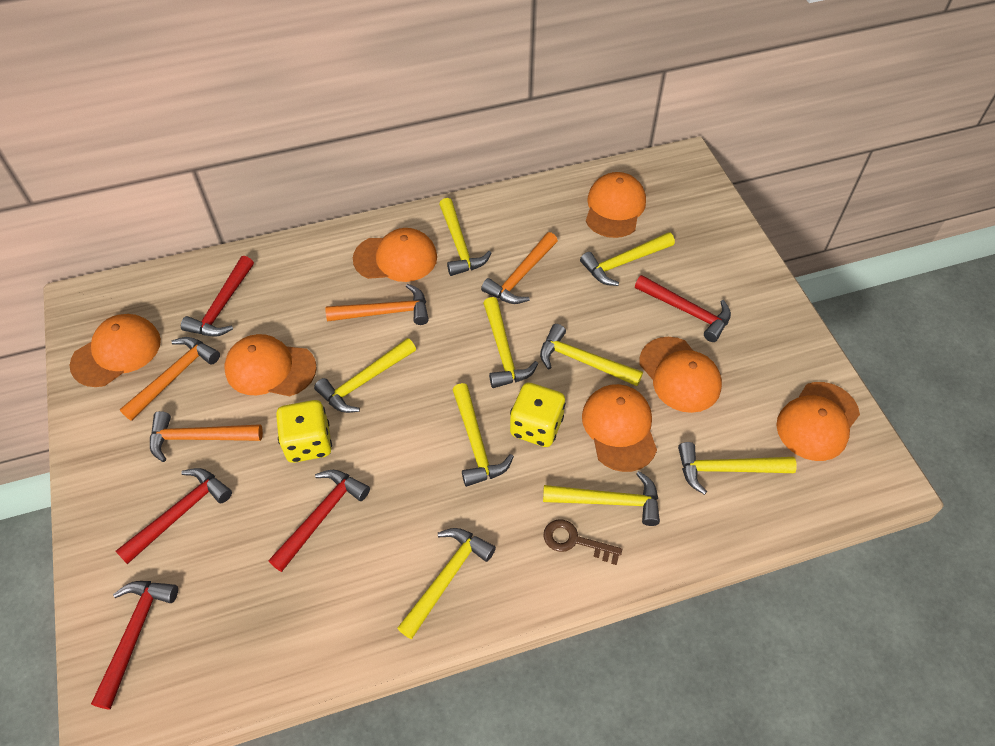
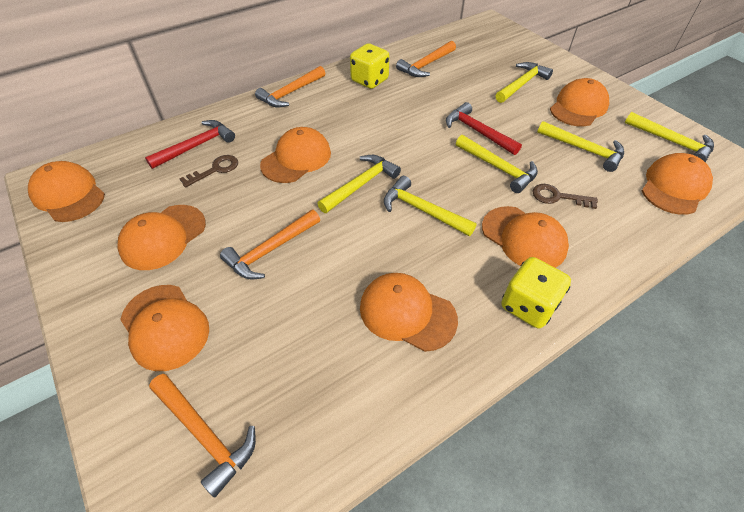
brown key: [544,519,622,565] = 1 -> [180,155,238,188] [532,184,598,209] = 2
orange cap: [70,314,161,387] [224,334,317,396] [353,228,437,282] [582,384,657,472] [586,172,646,238] [639,337,722,413] [776,382,860,461] = 7 -> [28,161,105,222] [117,205,206,270] [120,285,209,371] [260,127,331,183] [360,273,458,352] [482,206,569,268] [550,78,609,126] [642,153,713,215] = 8
red hammer: [91,581,178,709] [115,468,232,564] [181,256,254,337] [269,470,370,572] [635,275,731,342] = 5 -> [145,120,235,169] [446,102,522,155] = 2
yellow hammer: [314,338,416,413] [397,528,496,639] [439,198,491,276] [452,383,514,487] [483,297,538,388] [540,324,643,386] [543,471,660,526] [580,232,675,286] [678,442,797,495] = 9 -> [317,155,401,213] [384,176,477,236] [456,135,538,193] [496,62,553,103] [537,121,624,172] [625,112,714,162] = 6

